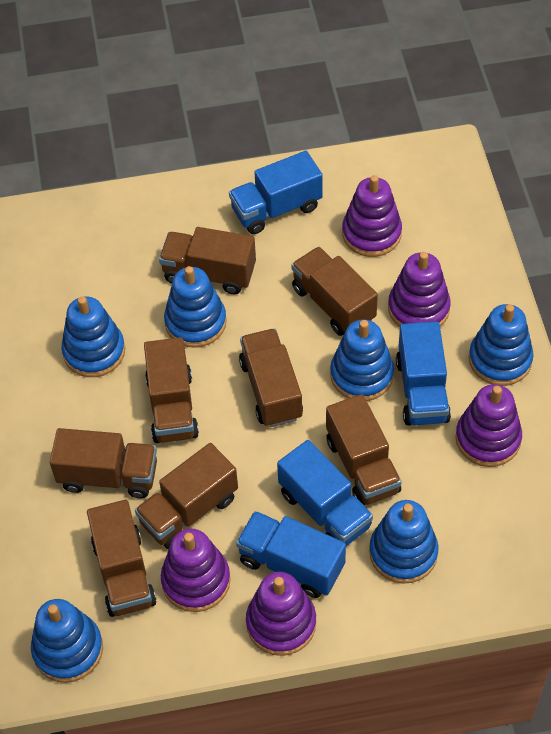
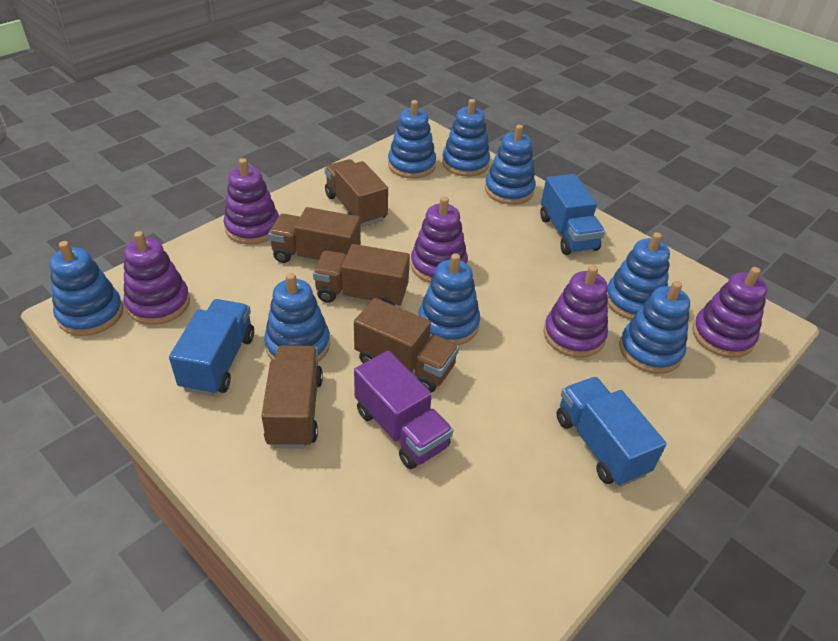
blue stacking toy: [31,599,103,683] [61,296,125,377] [164,266,227,348] [330,320,394,401] [369,500,439,584] [469,304,534,386] = 6 -> [50,241,123,336] [264,273,330,362] [388,100,436,178] [419,253,480,345] [442,99,490,177] [485,125,536,205] [607,232,670,320] [619,281,690,374] = 8
blue truck: [229,151,323,234] [236,511,346,598] [277,440,373,546] [396,321,451,425] = 4 -> [169,299,254,396] [540,174,605,255] [557,377,667,487] = 3
brown truck: [50,428,157,498] [87,500,156,617] [135,443,238,549] [144,337,199,443] [159,227,256,294] [239,328,303,427] [291,247,378,336] [326,394,402,505] = 8 -> [261,345,323,448] [268,207,361,263] [313,244,410,306] [325,159,388,227] [354,298,459,393] = 5
purple truck: none = 0 -> [354,351,453,469] = 1

